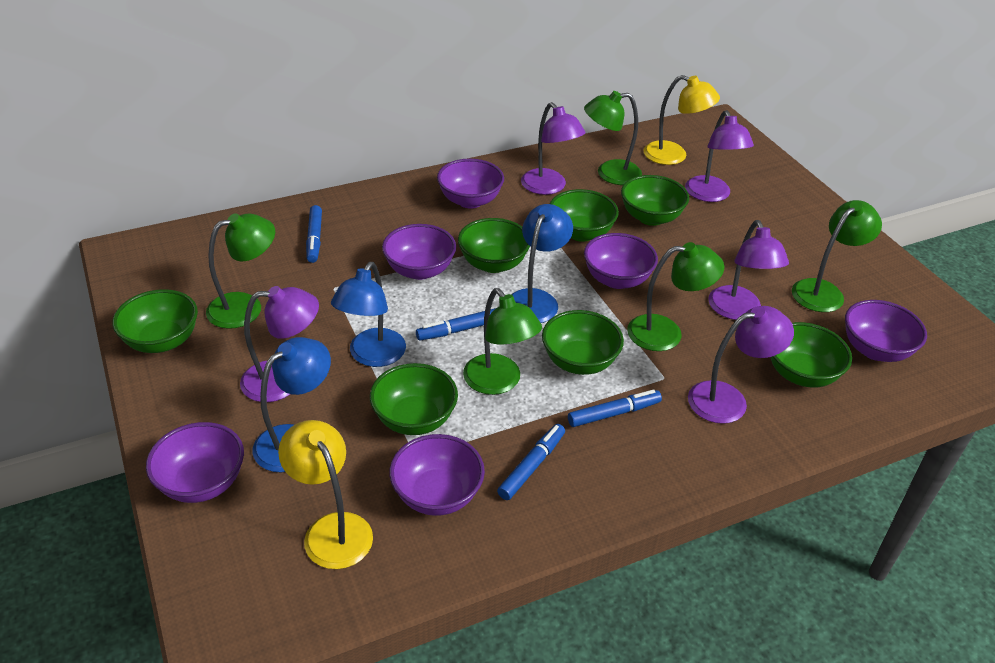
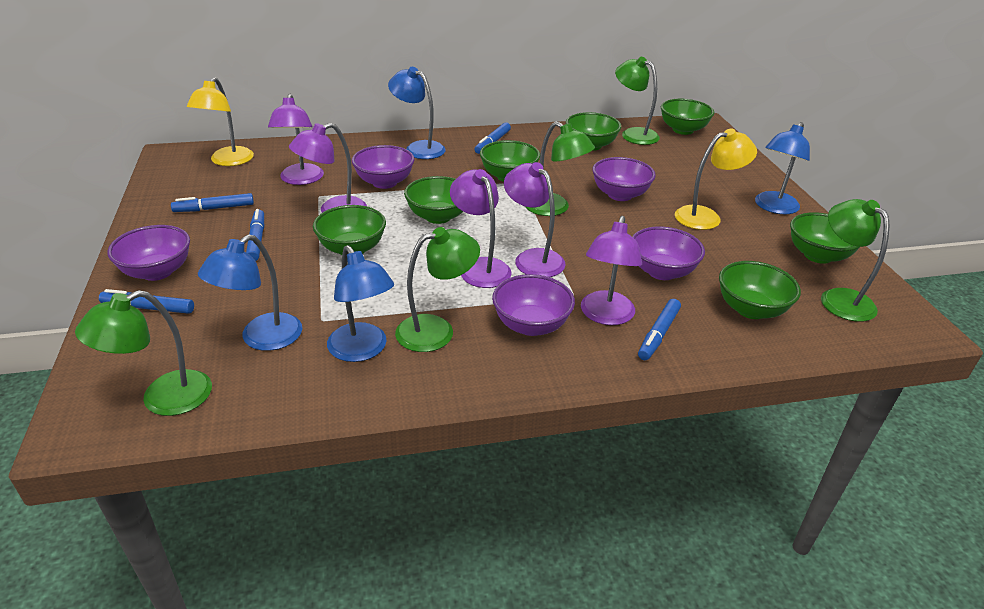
blue lamp: [253,337,331,472] [331,262,406,367] [511,204,573,323] = 3 -> [198,235,302,351] [327,245,394,362] [388,67,446,159] [755,122,810,214] = 4
blue marker: [306,205,322,263] [416,308,496,341] [497,424,565,500] [568,390,662,427] = 4 -> [99,289,194,314] [171,193,254,212] [246,209,264,261] [474,122,511,154] [638,299,681,360] = 5
purple bowl: [146,422,244,503] [382,224,456,280] [389,434,485,516] [437,159,504,209] [584,233,658,289] [845,300,927,362] = 6 -> [107,225,190,281] [352,145,415,189] [492,274,575,336] [592,157,656,201] [632,226,705,280] = 5

